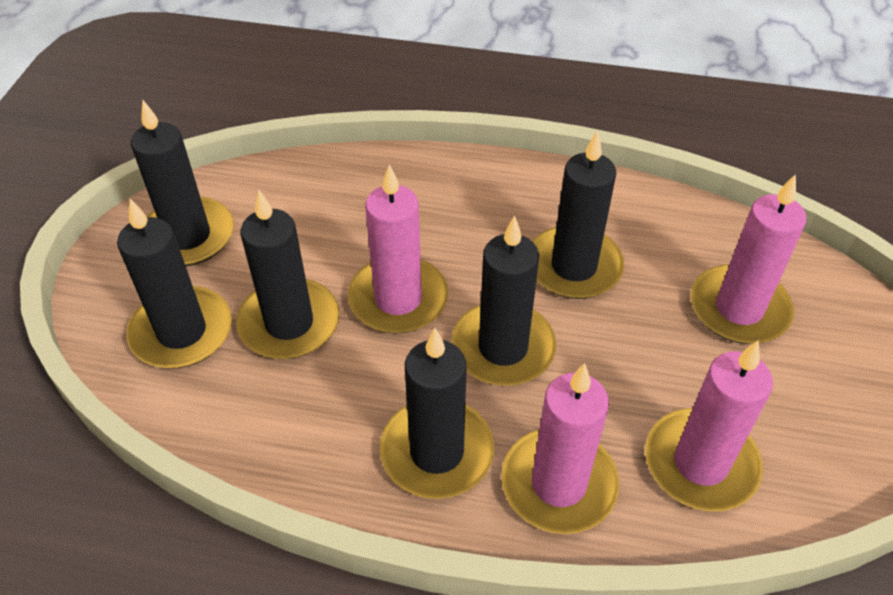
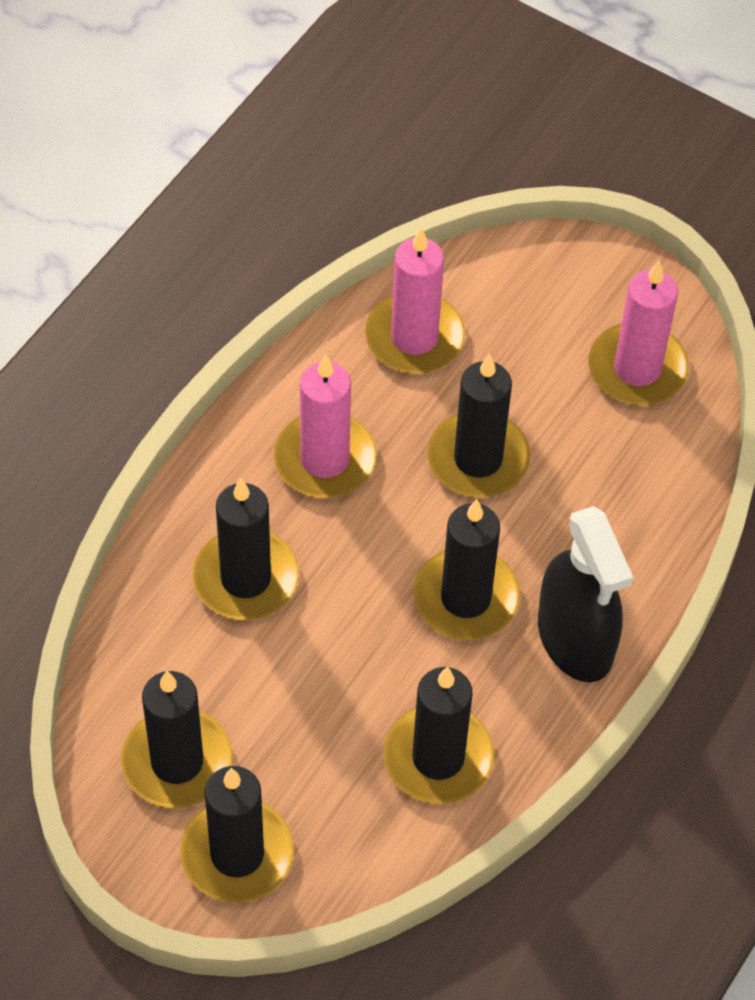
black spray bottle: none = 0 -> [538,506,633,682] = 1
pink candle: [348,164,448,334] [501,363,619,534] [645,341,773,511] [691,174,807,344] = 4 -> [273,354,377,498] [365,228,465,374] [588,261,689,405] = 3

